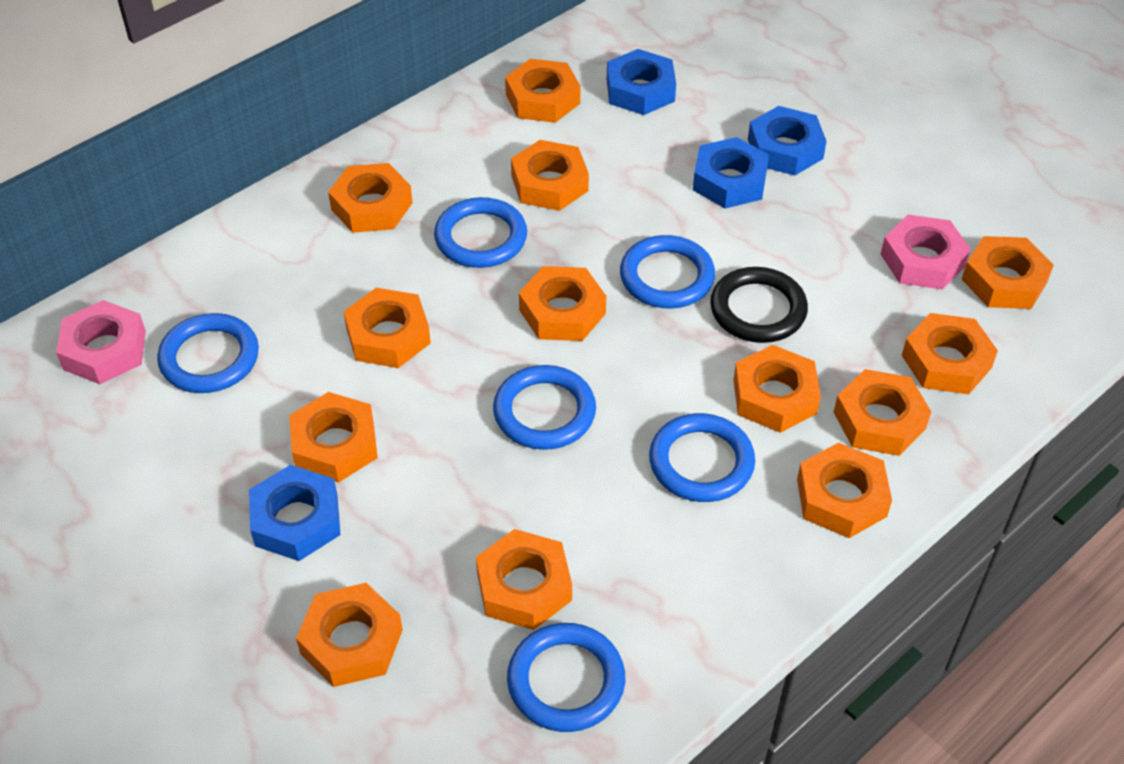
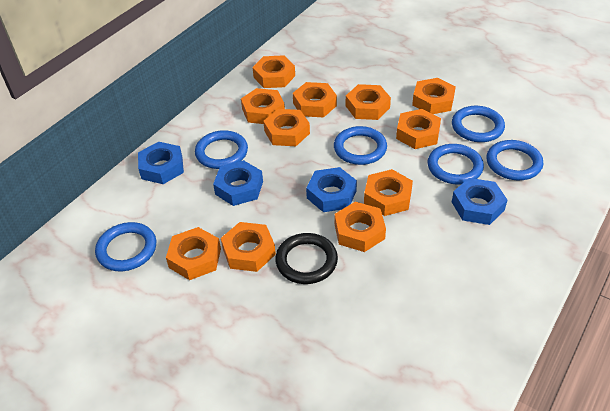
orange nut: [289,392,378,483] [296,583,403,687] [328,163,413,233] [343,288,431,368] [476,529,572,630] [505,59,580,123] [511,140,589,211] [519,266,606,341] [733,345,821,433] [797,442,892,538] [834,369,931,456] [902,313,998,394] [962,236,1054,309] = 13 -> [166,227,221,280] [221,222,276,272] [241,88,285,124] [252,55,295,88] [263,109,310,146] [293,82,337,118] [335,202,386,252] [346,84,391,120] [364,169,413,216] [396,109,441,149] [412,78,456,114] = 11
pink nut: [56,300,146,384] [880,215,971,290] = 2 -> none = 0

